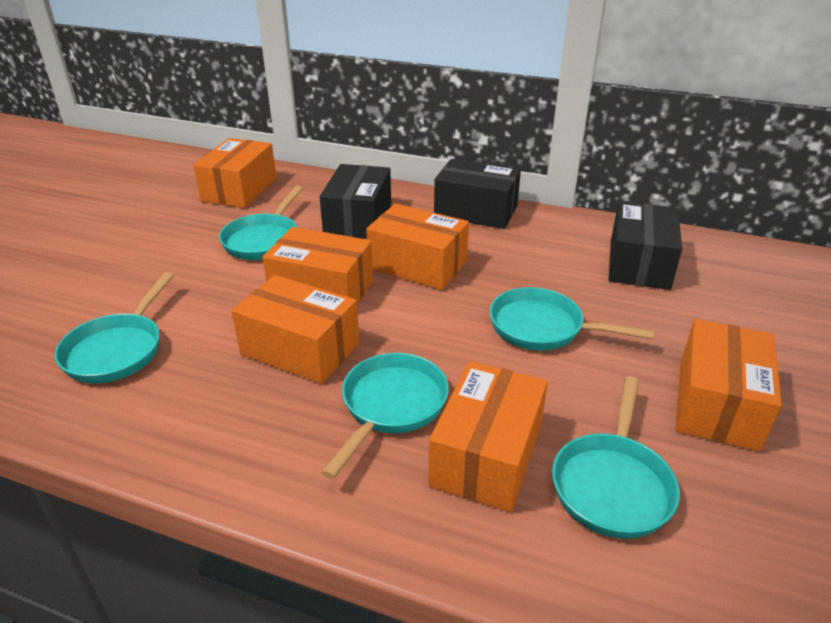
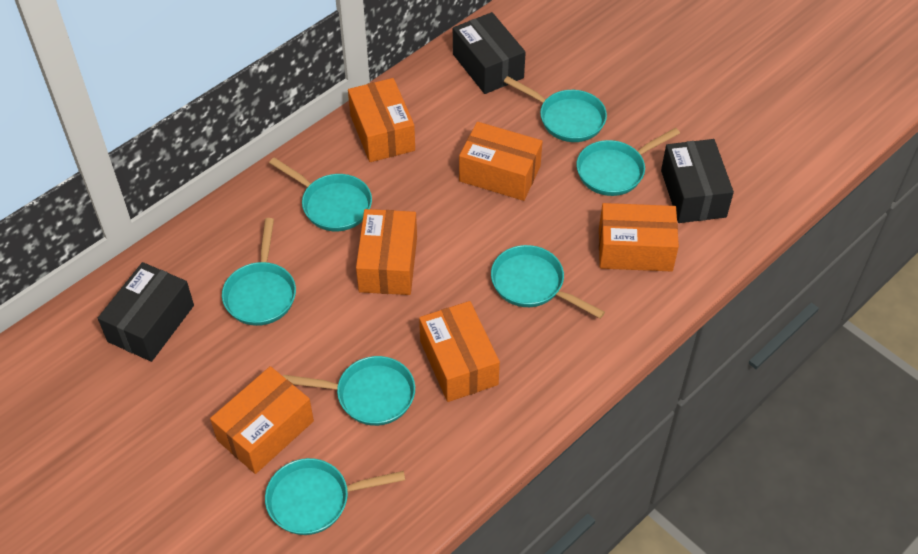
turquoise pan: [55,272,174,383] [219,186,303,260] [321,353,449,479] [489,287,654,351] [552,376,680,539] = 5 -> [222,218,296,326] [265,458,405,535] [269,157,372,231] [283,356,415,426] [491,245,605,319] [504,76,607,142] [577,128,680,196] = 7

